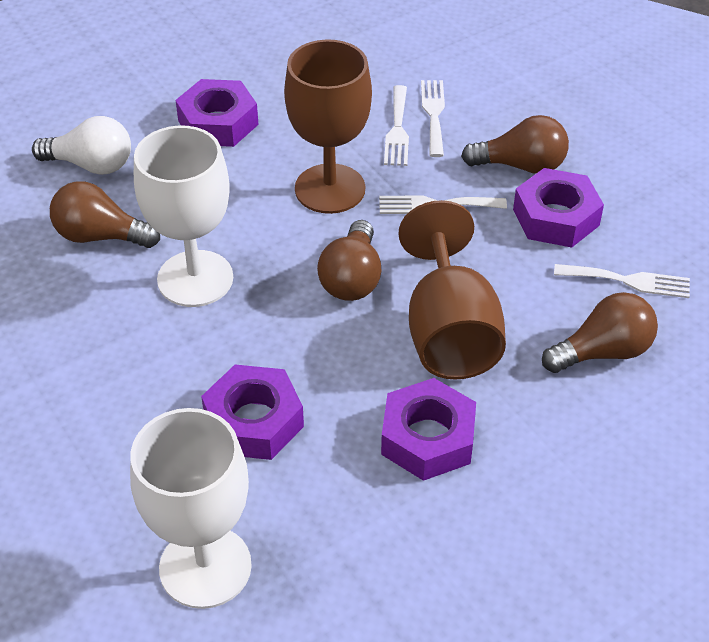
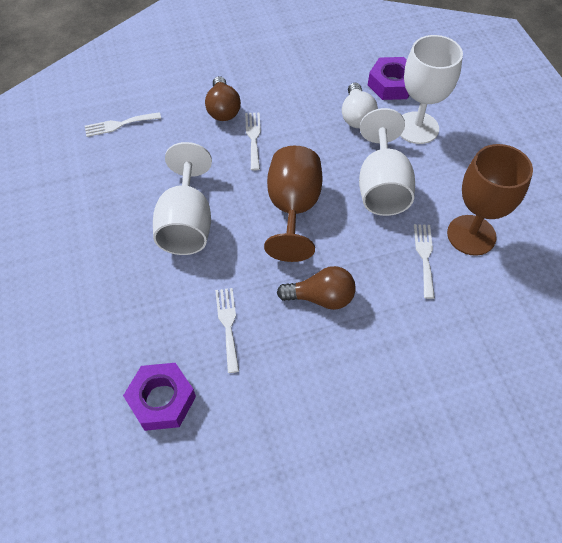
brown light bulb: [50,181,160,248] [317,220,382,301] [461,115,569,174] [542,292,658,373] = 4 -> [205,76,241,121] [277,266,356,310] = 2
purple nut: [175,79,259,147] [201,365,304,460] [381,378,476,481] [513,168,604,248] = 4 -> [123,363,196,431] [368,57,409,100] = 2
white goblet: [130,408,252,609] [134,125,233,307] = 2 -> [153,142,212,255] [359,108,415,216] [400,35,463,144] = 3

